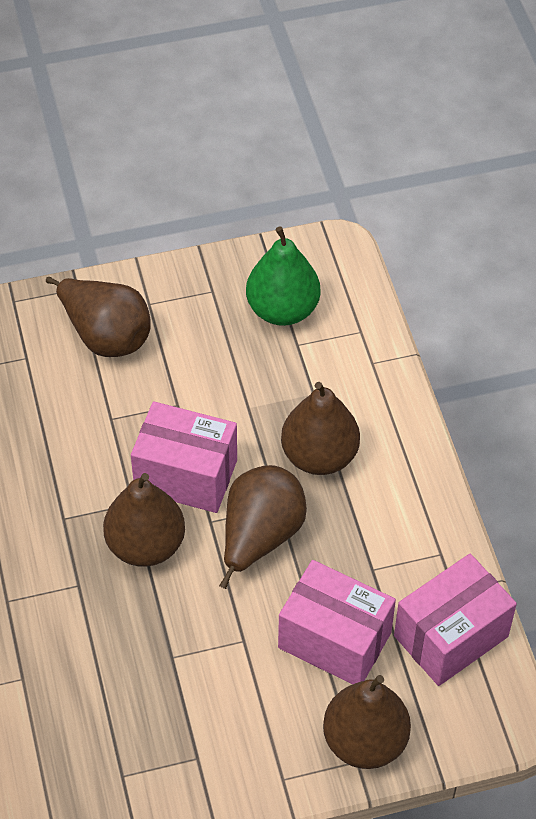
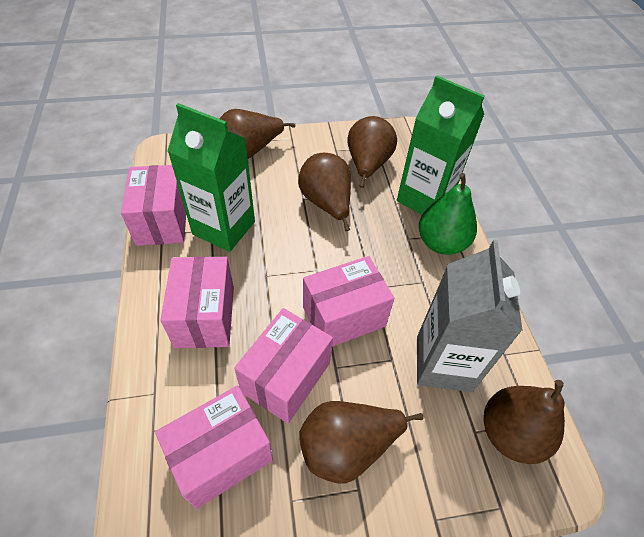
green carton: none = 0 -> [167,103,255,252] [397,75,485,215] = 2
grey carton: none = 0 -> [417,240,523,392] = 1
pink box: [131,401,237,513] [278,560,396,684] [394,554,517,686] = 3 -> [121,165,186,246] [155,386,273,509] [160,256,234,348] [234,308,333,424] [303,256,394,347] = 5

